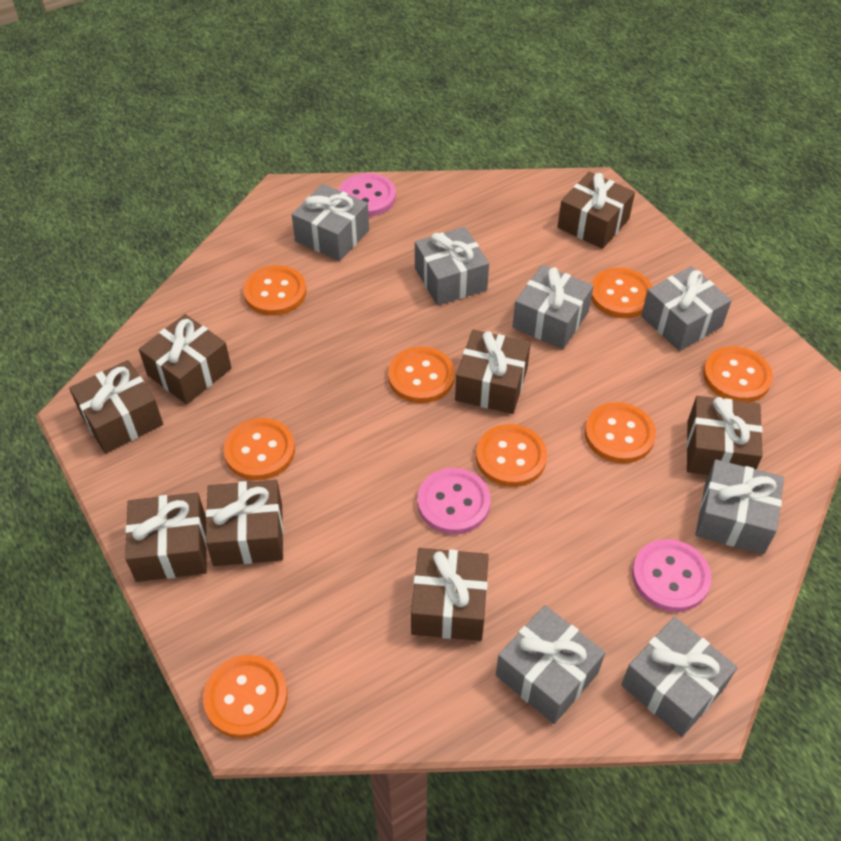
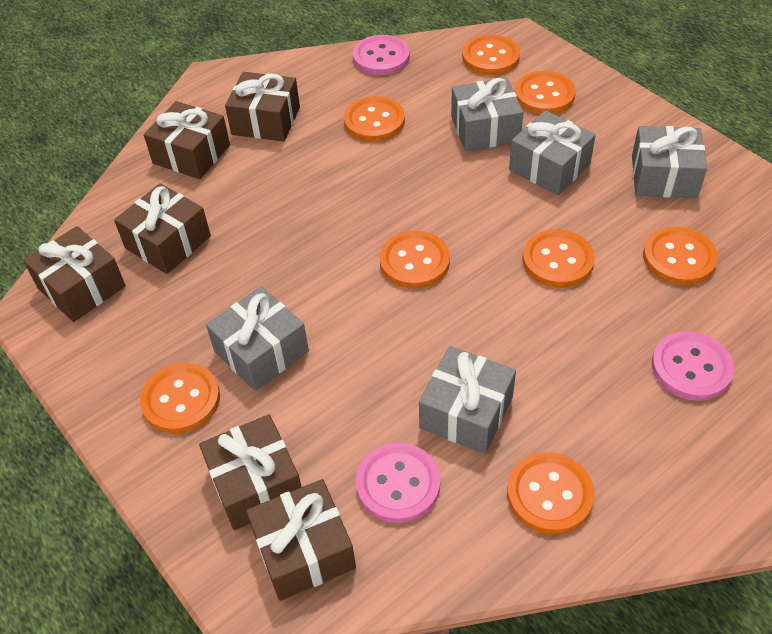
brown gift: [69,360,163,454] [125,492,207,582] [139,314,232,404] [206,480,284,566] [411,548,489,641] [455,330,531,414] [558,172,635,249] [686,396,763,475] = 8 -> [23,226,126,322] [114,183,211,274] [144,101,230,179] [199,414,301,530] [225,72,300,142] [246,479,356,601] = 6
grey gift: [292,184,369,261] [415,227,489,306] [496,605,605,724] [513,265,594,349] [621,617,737,737] [641,266,732,351] [695,459,784,554] = 7 -> [206,286,309,391] [419,346,516,454] [451,78,523,151] [509,110,596,195] [632,126,707,198] = 5

